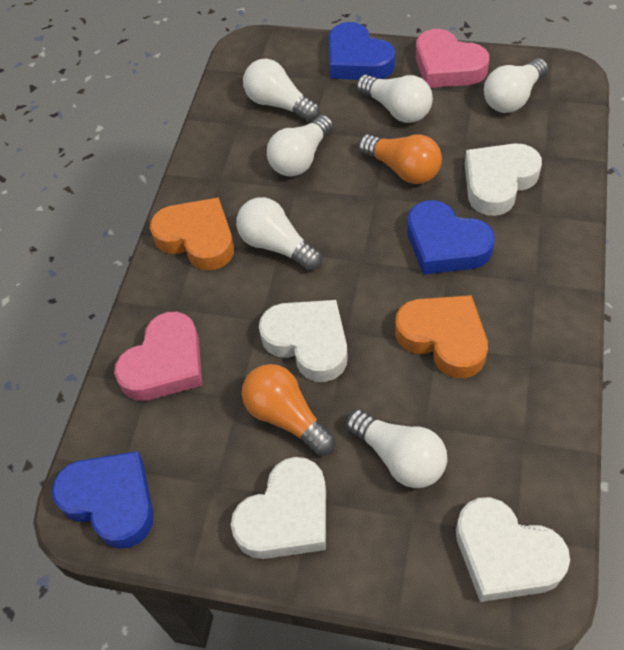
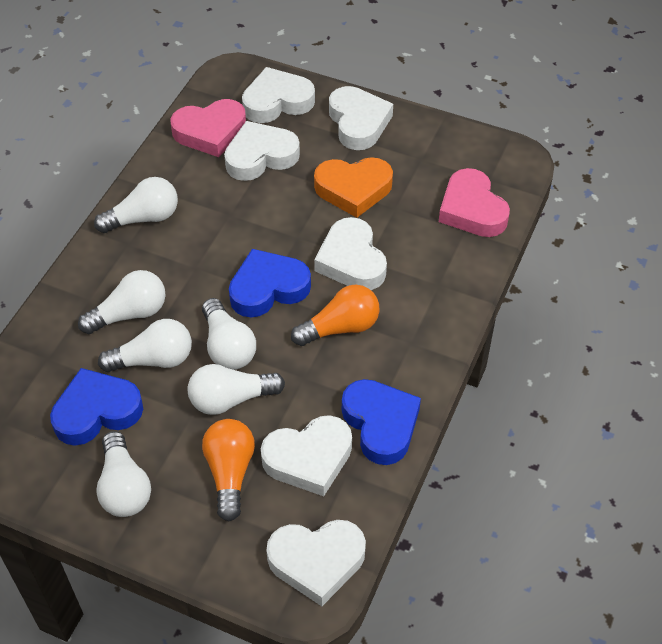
orange heart: [150,197,234,270] [395,295,488,378] = 2 -> [314,157,393,218] = 1
white heart: [231,457,326,559] [259,300,348,382] [456,497,570,602] [465,143,542,216] = 4 -> [224,121,300,181] [242,67,315,123] [261,415,352,496] [266,520,366,606] [314,217,387,290] [329,86,393,150] = 6

